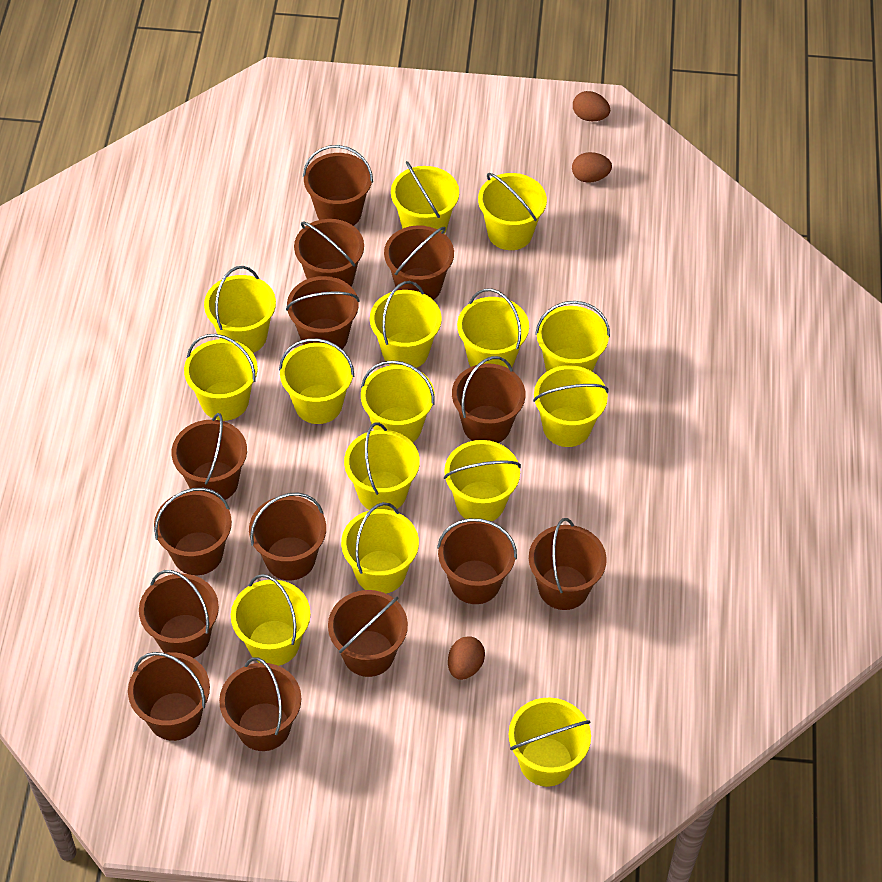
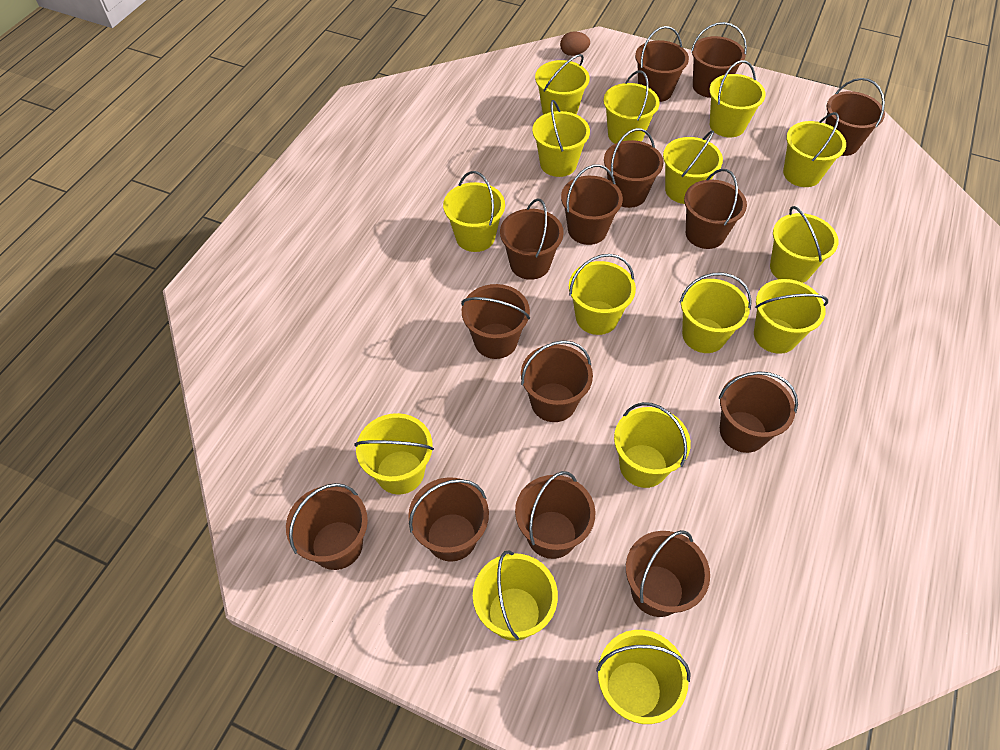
brown egg: [448,636,485,680] [572,152,612,183] [573,91,610,121] = 3 -> [560,31,590,56] = 1

